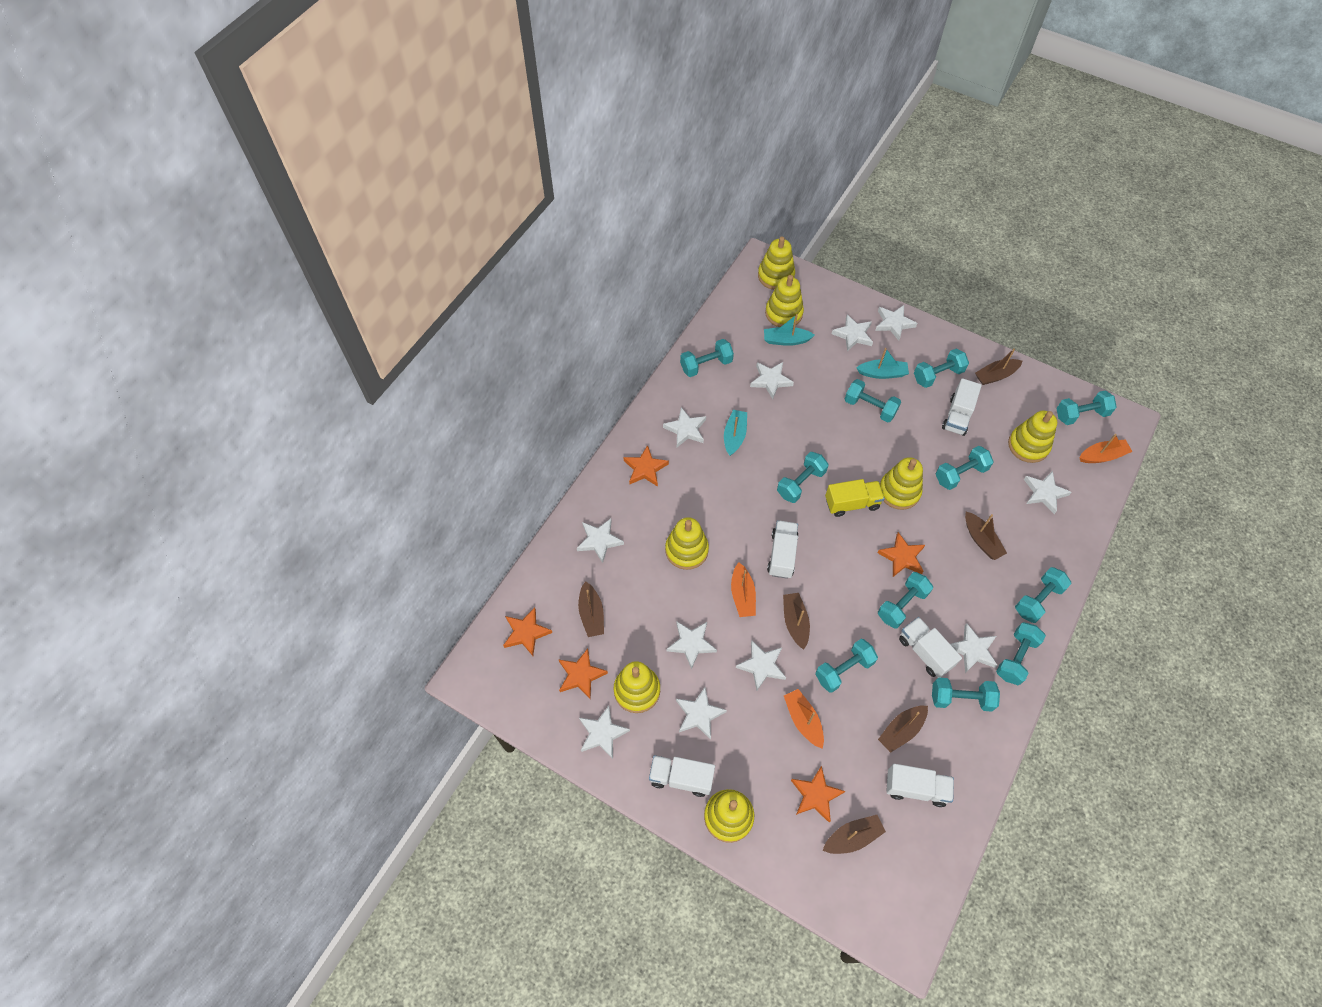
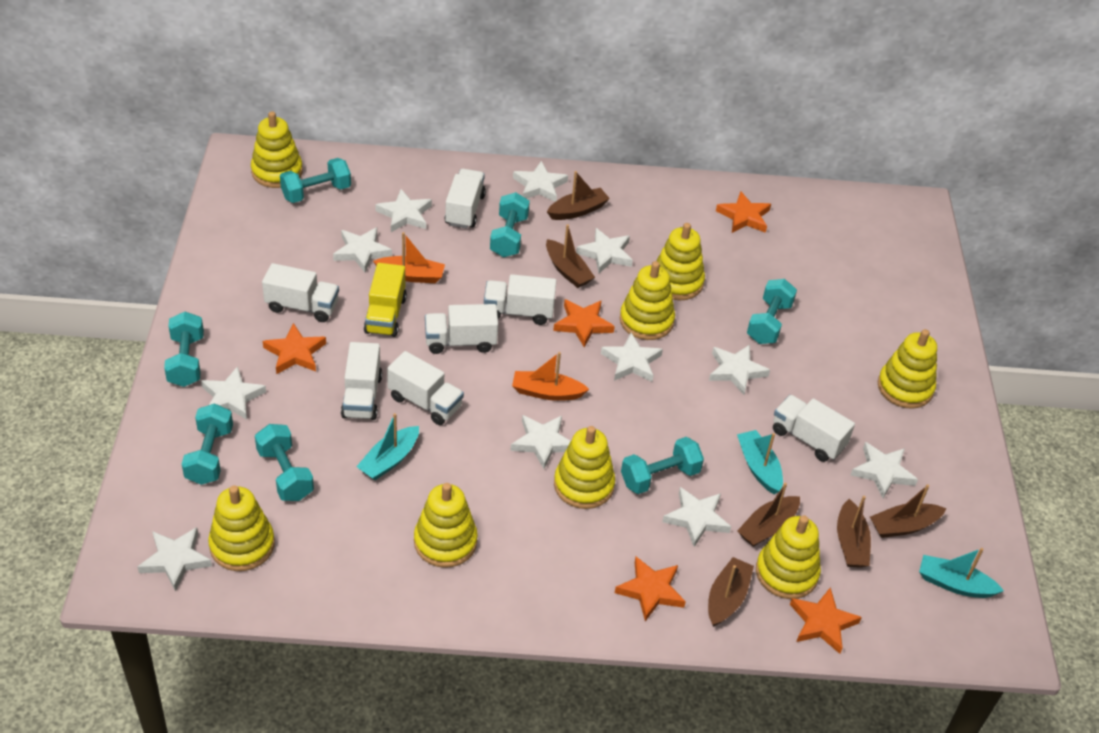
orange boat: [731,562,756,617] [784,689,824,749] [1080,434,1133,463] = 3 -> [373,232,445,283] [512,352,589,401] = 2
turquoise dumbbell: [680,339,734,377] [777,452,828,503] [815,639,878,693] [845,379,901,422] [878,572,933,628] [914,348,969,388] [932,678,1000,712] [936,446,994,490] [996,622,1046,685] [1015,567,1072,623] [1056,390,1117,425] = 11 -> [164,312,204,387] [182,403,233,485] [255,424,314,501] [280,158,351,203] [490,192,530,257] [621,437,704,494] [747,279,797,344] = 7
white truck: [649,755,715,797] [767,520,799,579] [887,764,954,807] [899,617,962,678] [942,378,982,436] = 5 -> [262,263,339,322] [341,342,382,420] [387,351,464,425] [425,304,498,354] [445,169,486,229] [484,274,556,325] [773,395,855,462] = 7
yellow stacking toy: [614,661,660,713] [665,517,709,570] [704,789,754,843] [758,236,795,290] [765,275,804,327] [880,457,923,510] [1008,411,1057,463] = 7 -> [208,485,275,571] [251,111,303,188] [414,483,478,568] [554,426,615,509] [620,261,675,340] [657,223,705,300] [756,515,821,599] [878,329,937,409] = 8

